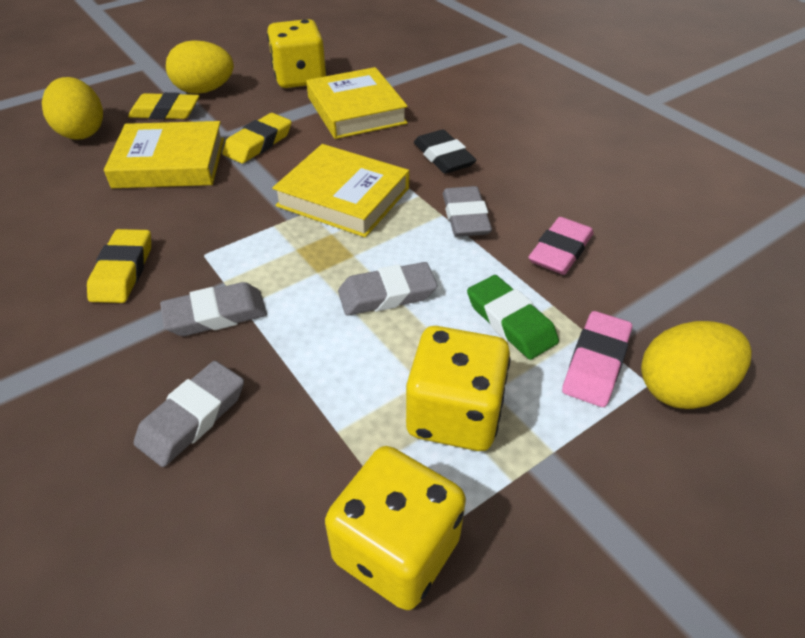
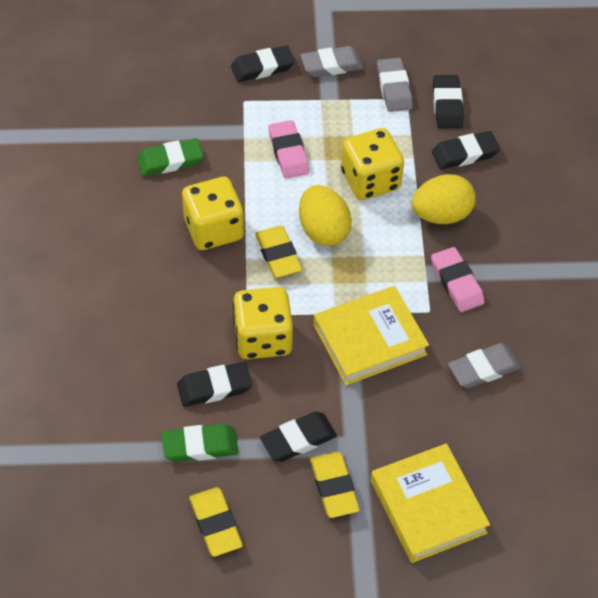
black eraser: [414,129,476,174] = 1 -> [177,362,252,407] [231,45,295,82] [260,412,337,462] [432,131,500,170] [433,75,464,128] = 5
green eraser: [467,275,559,360] = 1 -> [137,138,203,176] [162,424,238,462] = 2
grey eraser: [134,361,244,467] [160,282,267,336] [338,262,437,316] [443,186,492,237] = 4 -> [300,46,364,77] [377,58,413,112] [448,343,521,388] = 3
yellow book: [104,121,224,188] [272,144,409,237] [306,67,408,139] = 3 -> [314,286,429,385] [371,443,490,563] = 2
yellow egg: [42,77,103,140] [166,40,234,94] [641,321,752,409] = 3 -> [299,185,352,246] [412,174,476,224] = 2

